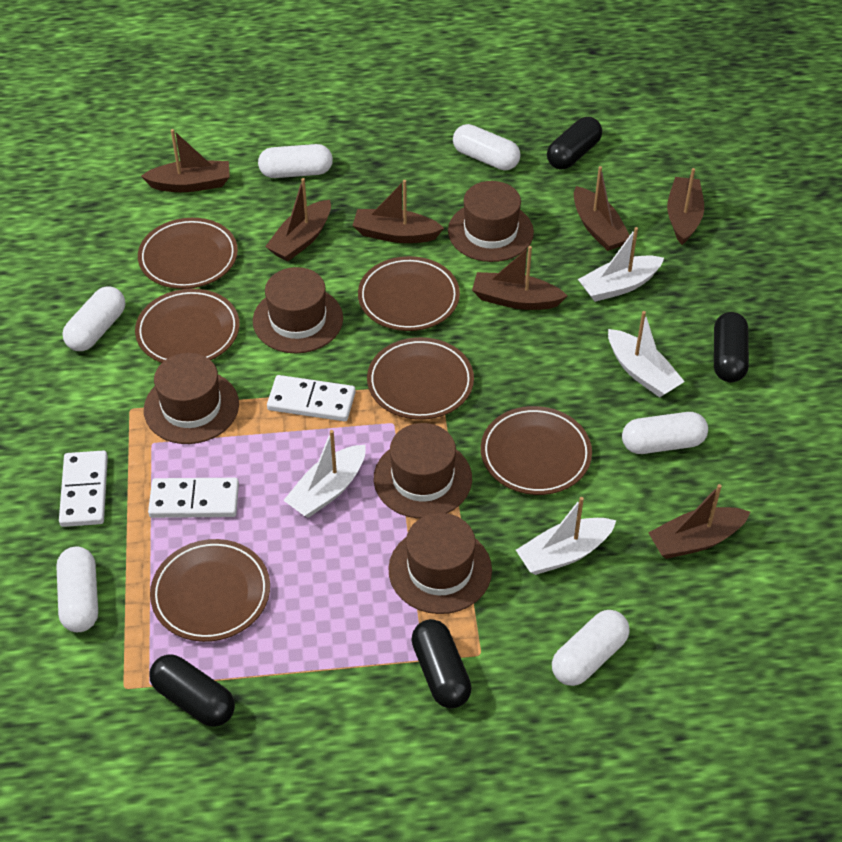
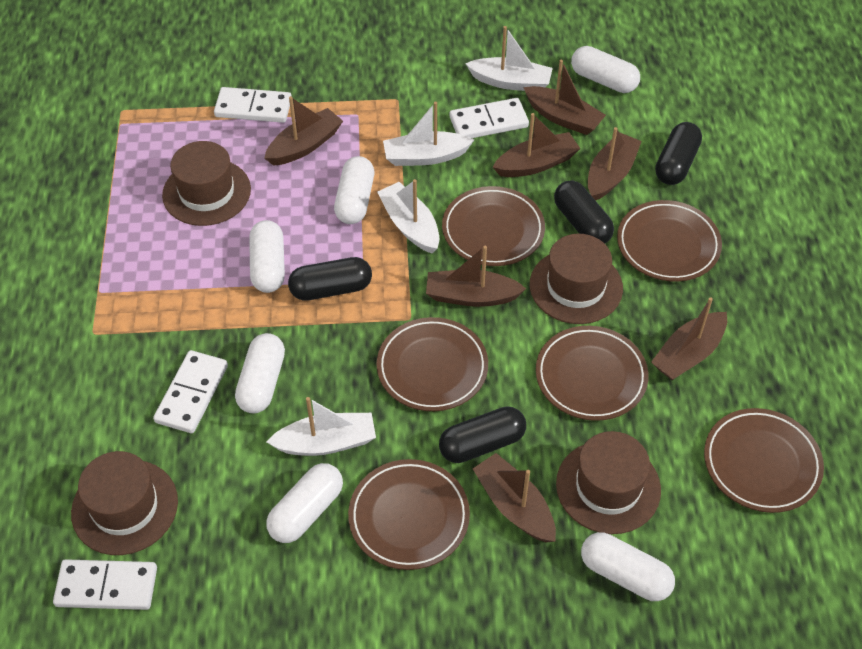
brown hat: [144,353,239,444] [253,267,343,353] [374,423,472,519] [388,513,492,614] [448,181,534,262] = 5 -> [71,451,178,555] [162,141,251,226] [530,234,623,324] [556,431,661,534] = 4
white domino: [59,450,108,527] [148,478,239,518] [267,375,355,421] = 3 -> [53,559,157,610] [153,350,228,433] [214,87,292,123] [450,98,529,138] = 4

